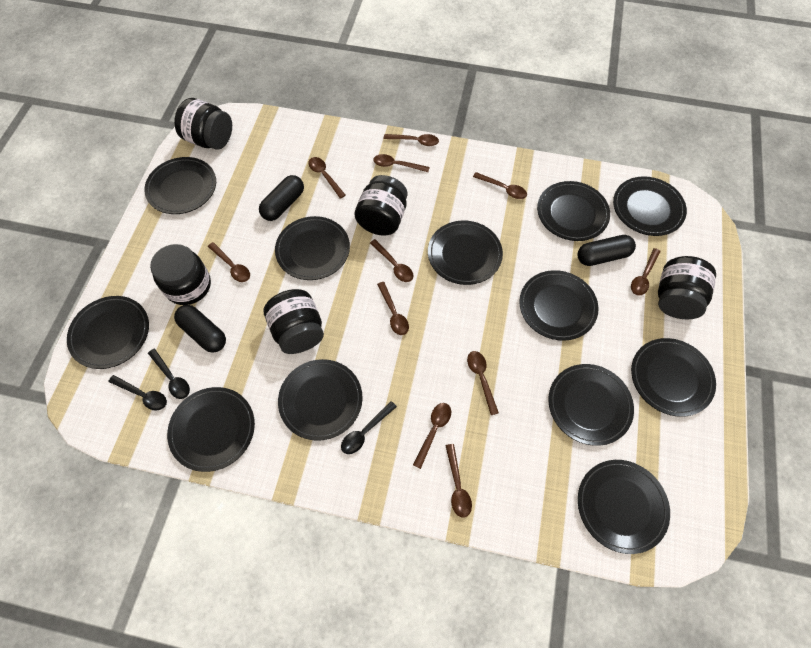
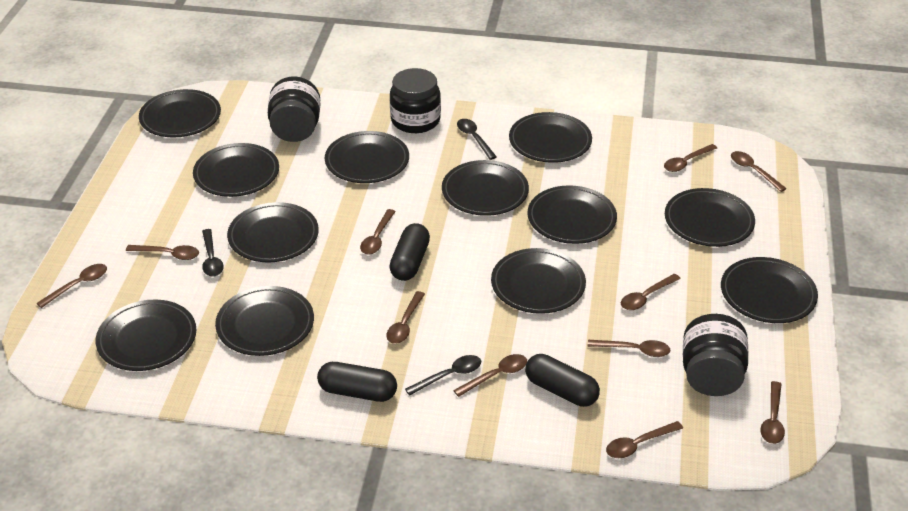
black jar: [150,244,211,305] [174,98,232,150] [264,289,324,354] [355,175,408,236] [658,256,716,319] = 5 -> [268,77,320,142] [390,68,441,133] [683,314,749,396] = 3

